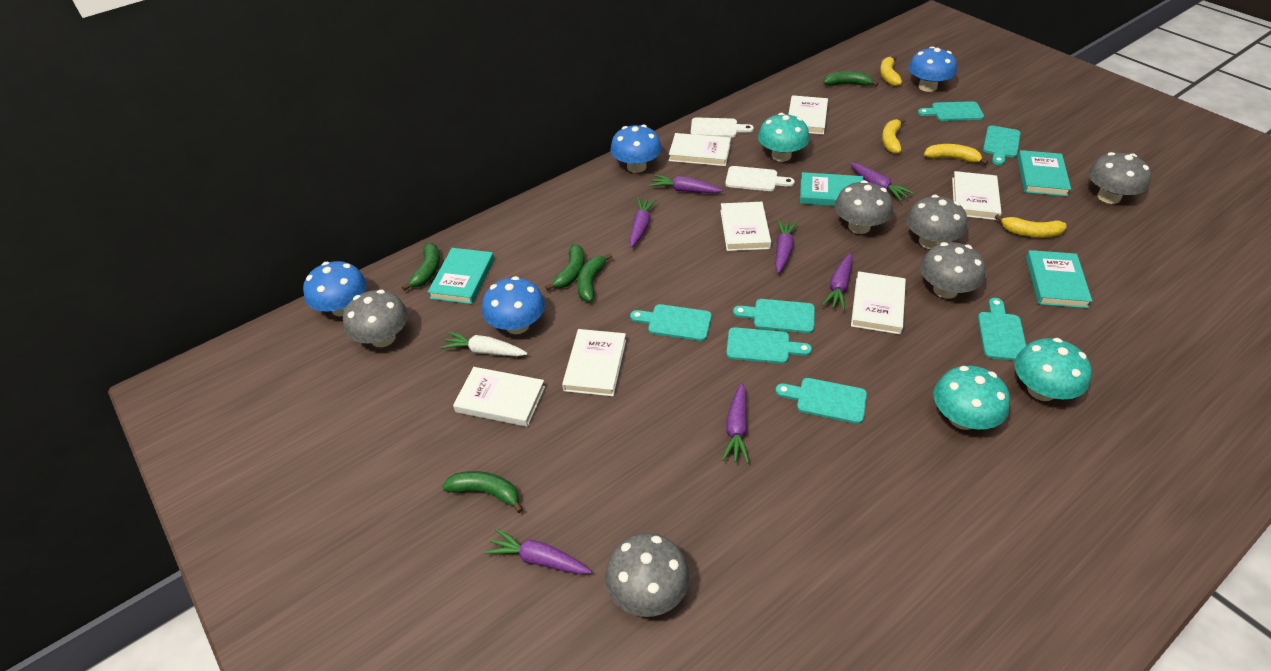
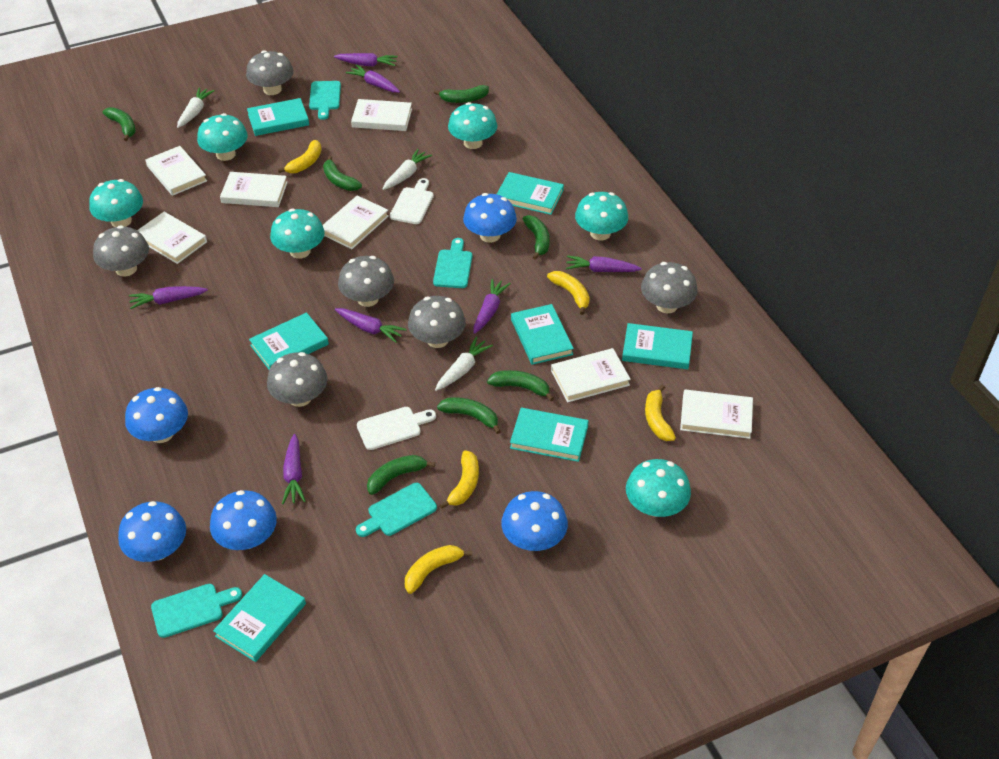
blue mushroom: [303,261,367,316] [482,276,545,334] [610,125,662,173] [908,46,957,92] = 4 -> [118,501,186,562] [125,387,188,443] [210,490,277,550] [463,193,517,243] [501,491,568,551] = 5
green banana: [402,243,440,291] [442,471,523,513] [545,244,584,290] [577,253,612,302] [823,71,879,86] = 5 -> [103,107,136,141] [323,155,362,191] [367,455,435,495] [434,85,489,103] [437,397,501,434] [487,370,554,401] [523,215,550,260] = 7
turquoise book: [428,248,494,304] [800,172,863,206] [1017,150,1071,197] [1026,250,1092,308] = 4 -> [213,574,306,662] [247,98,309,136] [249,312,329,370] [497,172,564,215] [510,408,589,462] [511,304,574,365] [622,323,693,369] = 7
turquoise cutting board: [630,304,712,341] [726,327,812,364] [733,299,815,333] [776,378,867,424] [918,101,984,121] [978,298,1026,361] [983,125,1021,165] = 7 -> [151,584,242,638] [309,81,341,120] [356,483,437,537] [433,238,472,288] = 4
turquoise mushroom: [758,113,810,162] [934,366,1010,430] [1014,338,1092,401] = 3 -> [89,179,143,227] [197,113,248,161] [270,209,325,259] [448,102,497,149] [575,192,628,240] [626,459,691,517] = 6
white carrot: [440,332,528,357] = 1 -> [177,87,215,128] [382,149,432,190] [435,337,493,391] = 3
yellow banana: [880,56,902,86] [882,118,906,154] [924,144,988,165] [995,214,1067,237] = 4 -> [278,140,322,173] [405,545,472,594] [440,450,479,509] [547,271,590,315] [645,385,676,441] = 5

